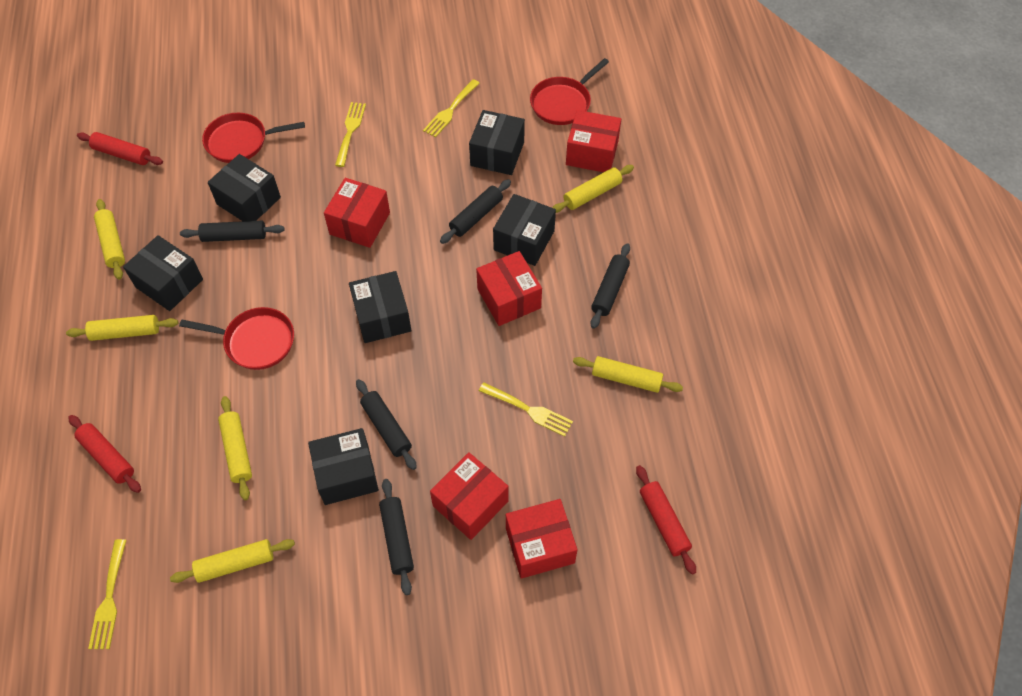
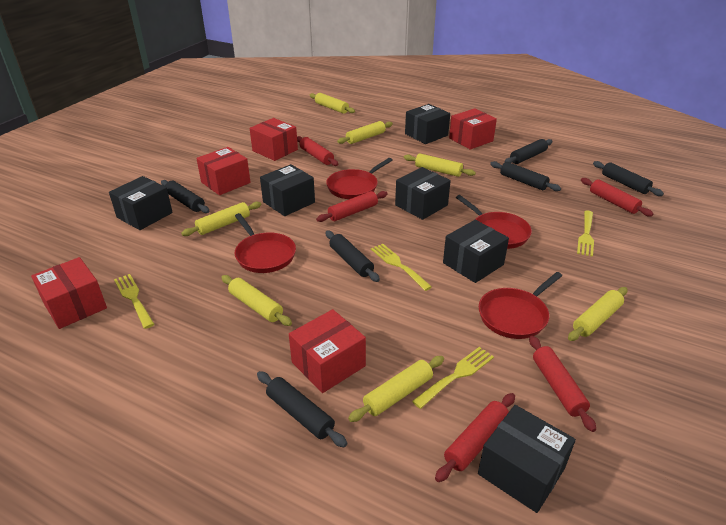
black rolling pin: [180,221,284,242] [356,379,417,470] [379,479,414,595] [440,179,511,244] [591,243,630,329] = 5 -> [161,180,209,213] [257,371,347,447] [325,231,380,282] [490,161,561,191] [505,139,553,164] [593,161,664,196] = 6
red pan: [179,307,294,370] [202,113,305,163] [530,58,609,125] = 3 -> [235,213,296,273] [326,158,392,199] [456,195,532,249] [479,272,562,339] = 4
red rolling pin: [68,415,141,493] [77,132,163,165] [636,465,696,575] = 3 -> [297,136,338,166] [316,191,388,222] [435,393,515,482] [529,336,596,432] [581,178,653,216] = 5
yellow rolling pin: [66,315,178,341] [94,199,125,280] [170,539,295,583] [218,396,252,500] [552,165,634,213] [573,356,683,393] = 6 -> [181,202,261,236] [221,275,292,326] [309,93,355,114] [337,121,393,144] [348,356,444,422] [404,154,476,177] [568,287,627,341] = 7

